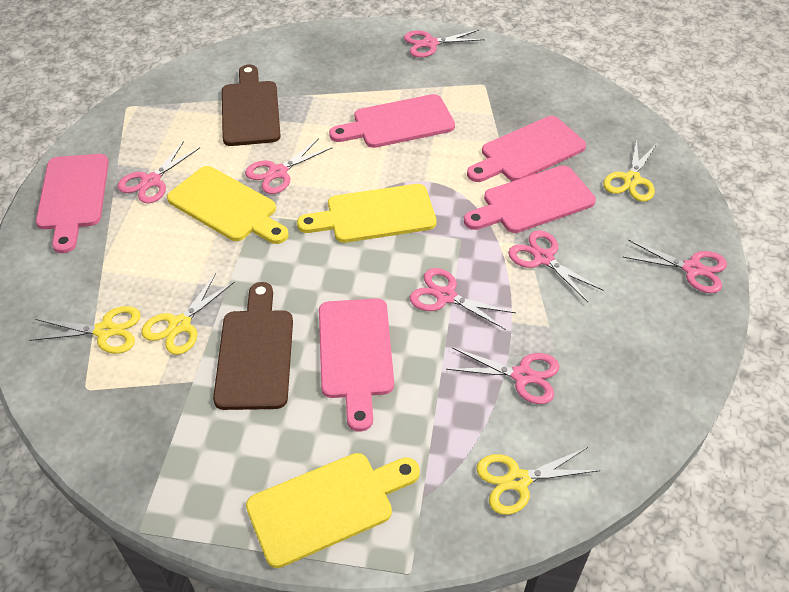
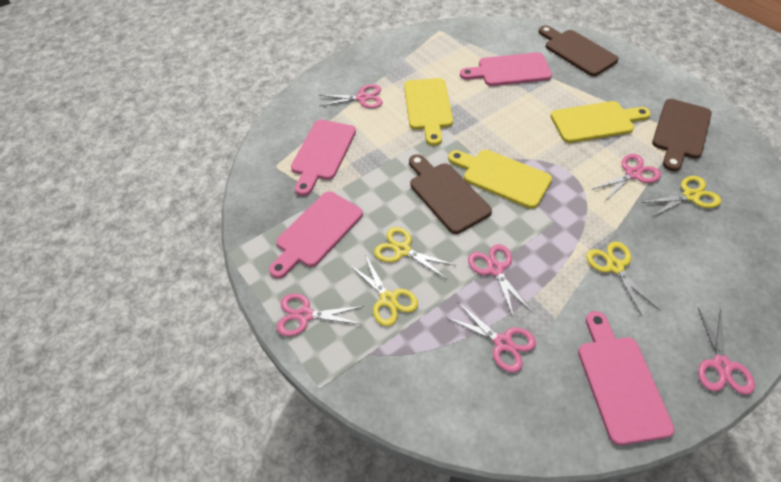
brown cutting board: [213,282,293,410] [222,64,281,146] = 2 -> [409,154,492,234] [539,25,618,76] [652,99,712,171] = 3
pink cutting board: [36,154,109,253] [319,298,394,432] [329,94,455,148] [464,165,596,233] [467,116,586,182] = 5 -> [269,191,363,279] [291,120,356,196] [460,52,552,86] [578,311,675,445] = 4
pink scissors: [118,141,200,203] [245,138,332,194] [404,30,485,58] [410,268,516,330] [446,347,559,404] [508,230,604,302] [623,240,727,293] = 7 -> [277,293,364,336] [319,84,383,109] [446,303,536,372] [468,244,532,318] [591,154,661,201] [698,307,755,395] = 6

